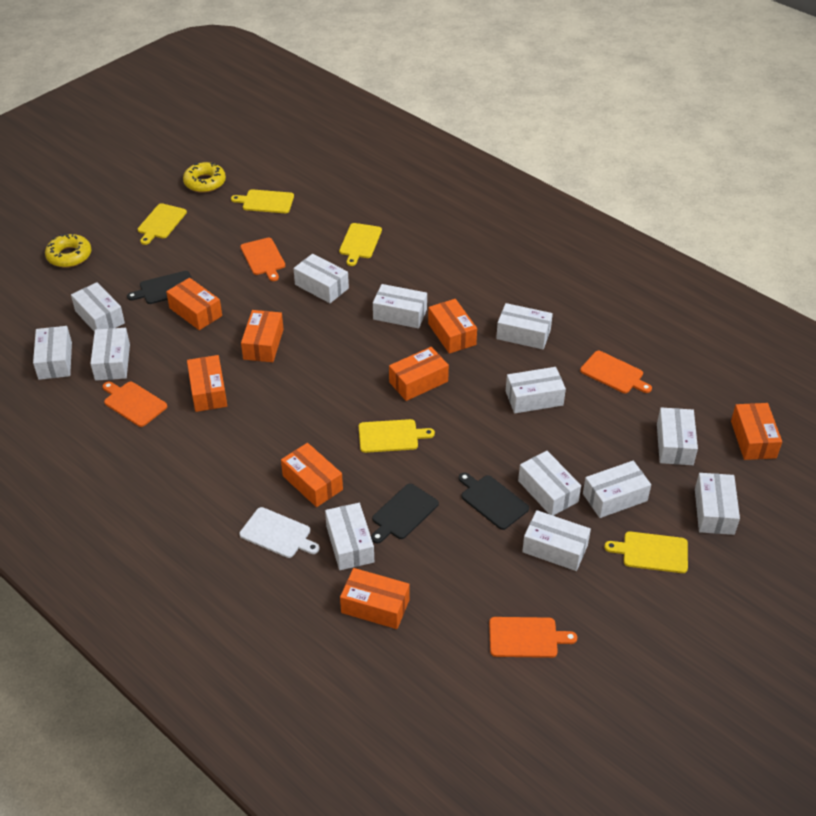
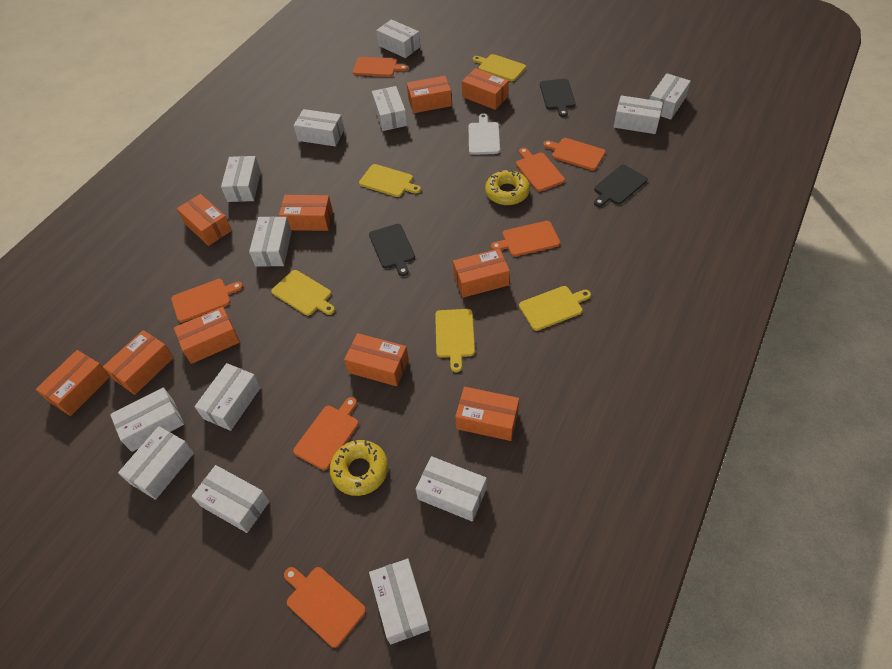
orange box: [166,278,222,330] [187,355,227,412] [241,310,284,362] [281,443,343,507] [340,568,410,629] [389,347,449,401] [428,299,477,354] [731,403,782,460] = 8 -> [36,350,110,416] [103,330,174,395] [174,307,240,364] [177,194,232,246] [279,195,333,231] [344,333,409,386] [407,76,452,113] [453,249,510,298] [455,387,519,441] [462,68,509,110] = 10
orange cutting board: [103,382,167,427] [240,238,285,281] [489,617,577,658] [580,351,652,393] = 4 -> [171,279,243,322] [284,567,366,648] [293,397,359,470] [353,57,408,77] [491,221,560,257] [516,148,565,192] [543,138,606,170] = 7

